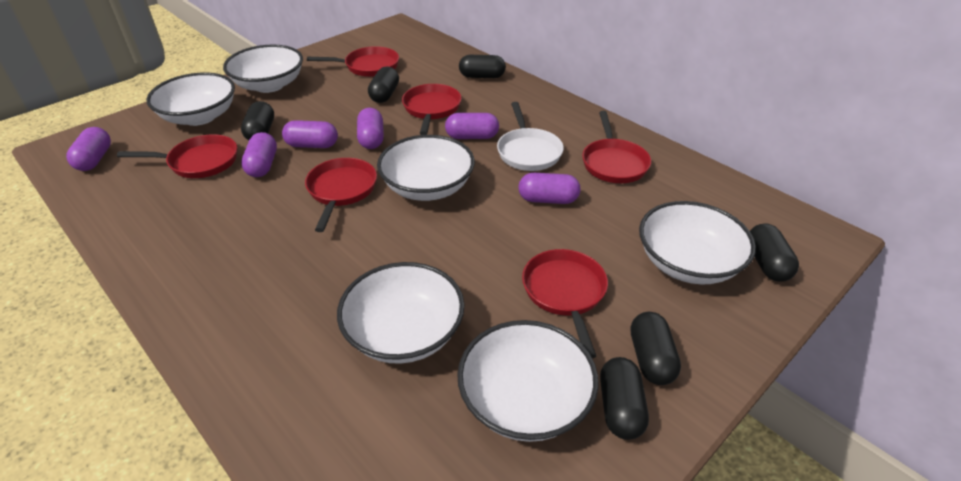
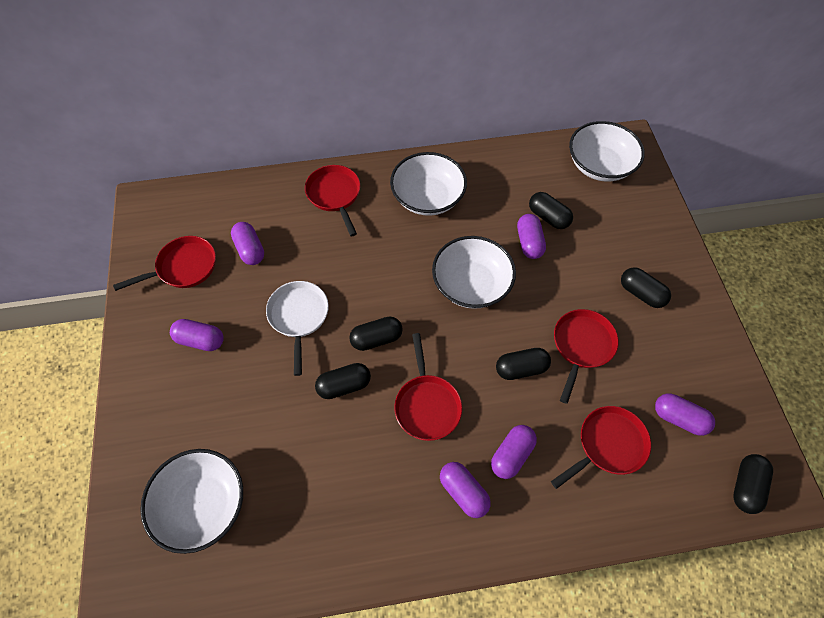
red pan: [117,134,237,178] [305,158,377,232] [307,46,399,77] [402,84,462,135] [522,249,608,358] [582,111,651,183] = 6 -> [113,236,216,291] [305,165,360,236] [394,333,462,441] [551,406,651,489] [554,309,619,404] = 5
white bowl: [147,73,235,126] [223,44,303,93] [337,262,465,364] [377,135,475,201] [457,320,599,442] [639,201,756,285] = 6 -> [140,449,243,554] [390,152,467,216] [432,236,516,309] [569,121,645,182] = 4

